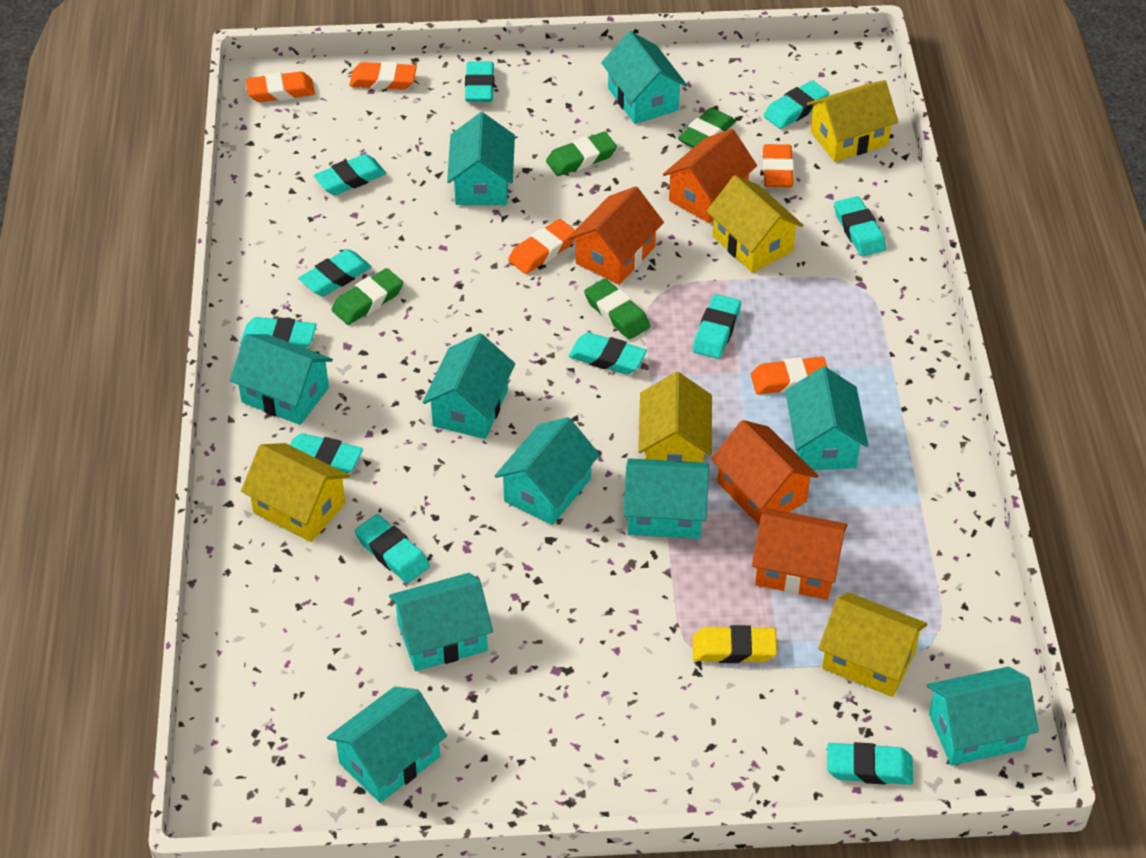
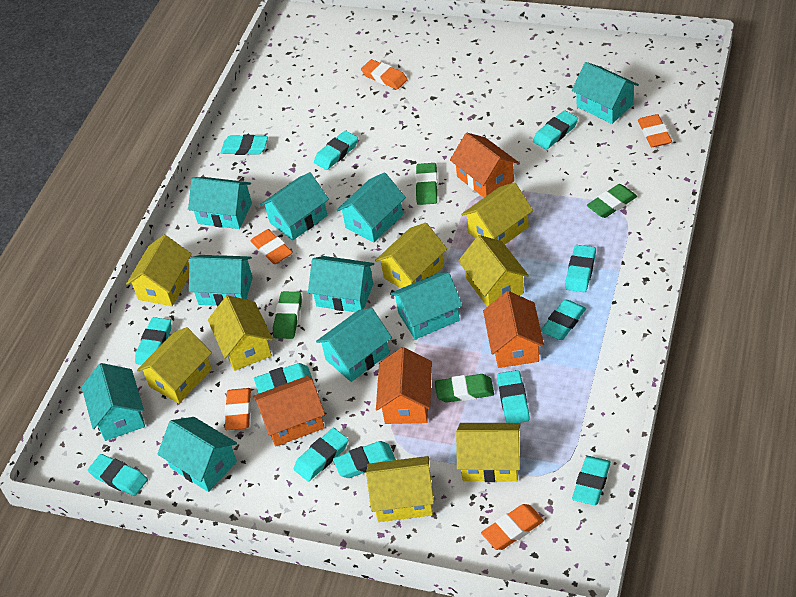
turquoise eraser: [240,317,317,348] [290,433,363,474] [298,249,372,296] [314,154,386,195] [355,514,430,583] [465,62,494,102] [569,332,647,375] [692,294,741,359] [764,80,829,129] [827,742,913,785] [834,196,886,256] = 11 -> [88,454,148,496] [135,317,171,365] [221,135,268,155] [254,363,313,393] [294,428,348,482] [314,130,358,170] [333,441,396,478] [497,370,530,423] [533,110,578,150] [541,299,586,340] [565,245,596,292] [572,456,611,505] = 12
yellow eraser: [692,625,777,663] = 1 -> none = 0
yellow house: [241,443,350,542] [638,372,712,463] [706,175,804,273] [807,80,898,162] [818,592,927,697] = 5 -> [126,235,192,306] [137,327,212,404] [208,295,273,371] [366,456,434,522] [375,222,447,288] [456,423,521,482] [458,235,529,307] [461,182,533,244] = 8

